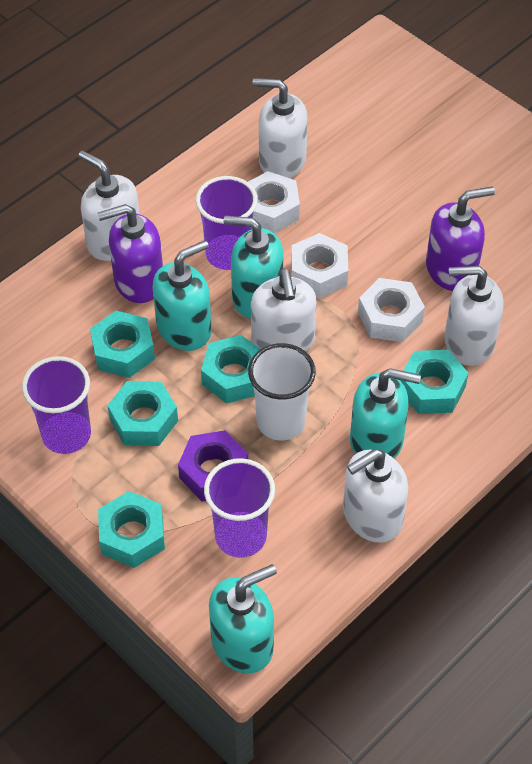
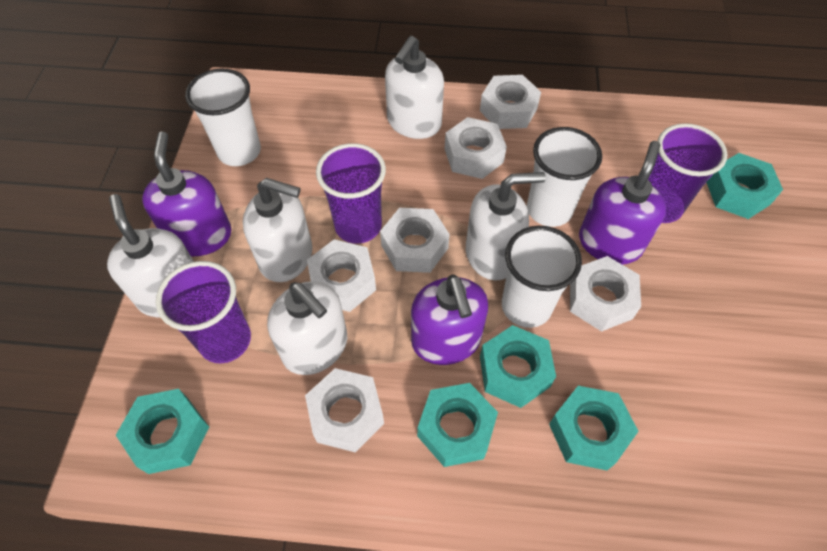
purple nut: [178,430,248,501] = 1 -> none = 0
purple soap dispenser: [98,204,163,303] [426,186,495,291] = 2 -> [142,131,231,256] [411,275,488,365] [579,141,666,265] = 3
turquoise soap dispenser: [153,240,212,351] [209,564,277,674] [224,215,283,318] [350,368,421,459] = 4 -> none = 0
white cup: [248,343,316,441] = 1 -> [185,68,261,166] [502,226,582,328] [527,127,602,227] = 3
white nut: [248,171,300,233] [291,233,348,298] [358,278,425,342] = 3 -> [305,368,384,453] [307,239,376,312] [380,208,450,273] [445,117,507,179] [480,75,541,129] [570,256,641,332] = 6

